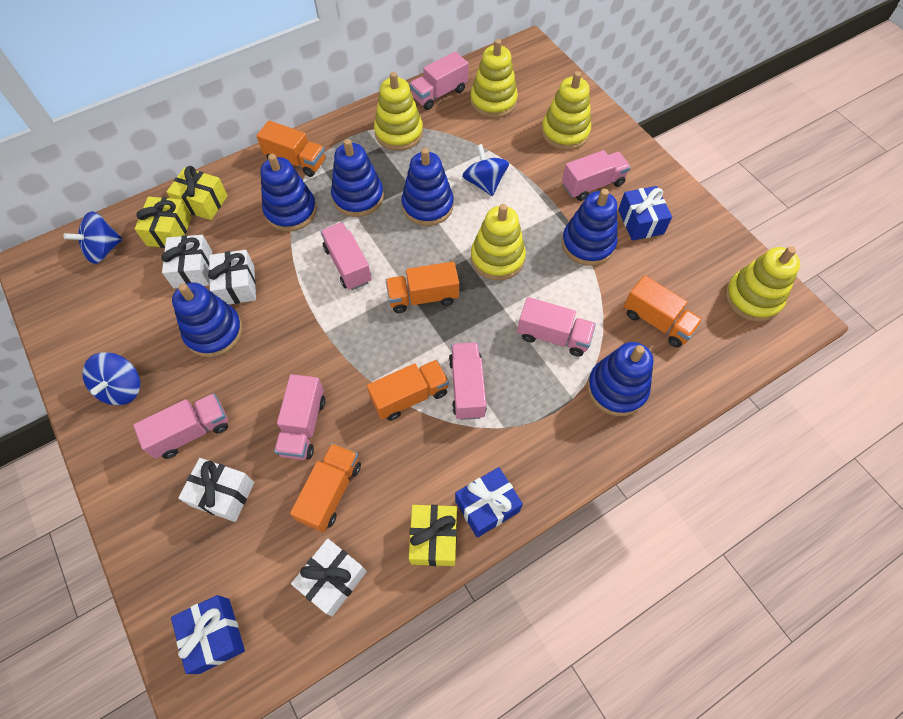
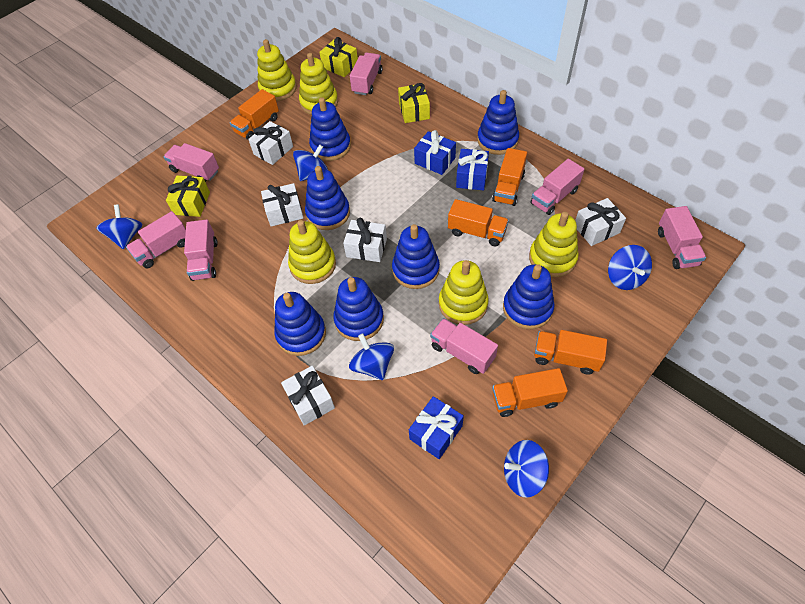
blue spinning top: [63,211,123,264] [82,352,140,405] [462,144,509,196] = 3 -> [96,204,142,250] [293,144,328,181] [349,333,394,380] [504,440,549,498] [608,245,652,290] = 5
blue stacking toy: [172,283,243,357] [261,154,317,231] [331,139,384,217] [401,148,454,226] [562,189,618,266] [587,342,653,416] = 6 -> [274,292,326,356] [305,166,350,230] [309,97,351,161] [333,277,384,341] [392,224,440,289] [477,90,519,155] [503,264,555,329] = 7
white gift: [161,235,212,288] [178,458,254,522] [208,250,256,305] [291,539,367,616] = 4 -> [248,121,293,165] [261,183,304,226] [281,366,335,426] [343,218,387,262] [575,198,626,246] = 5

